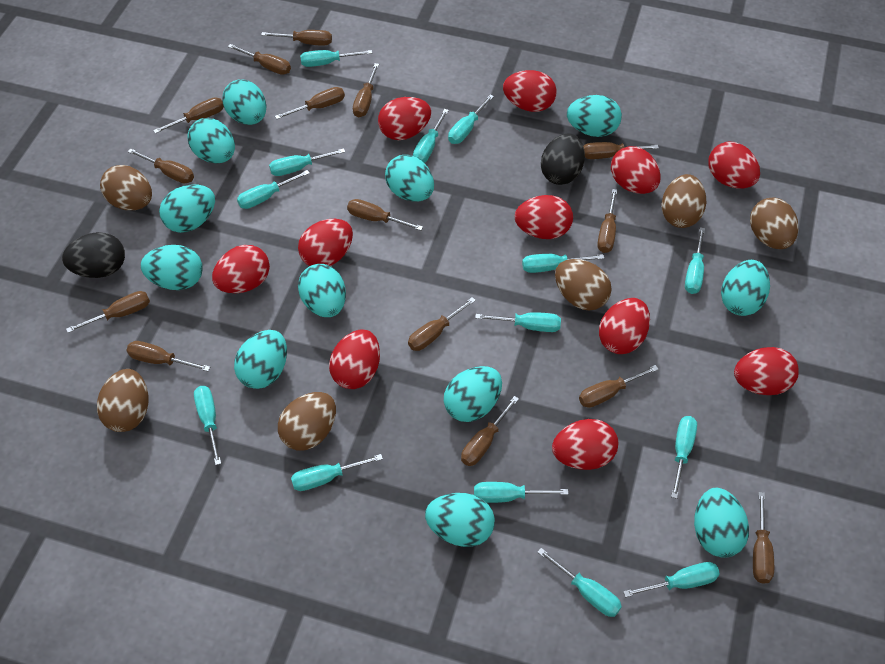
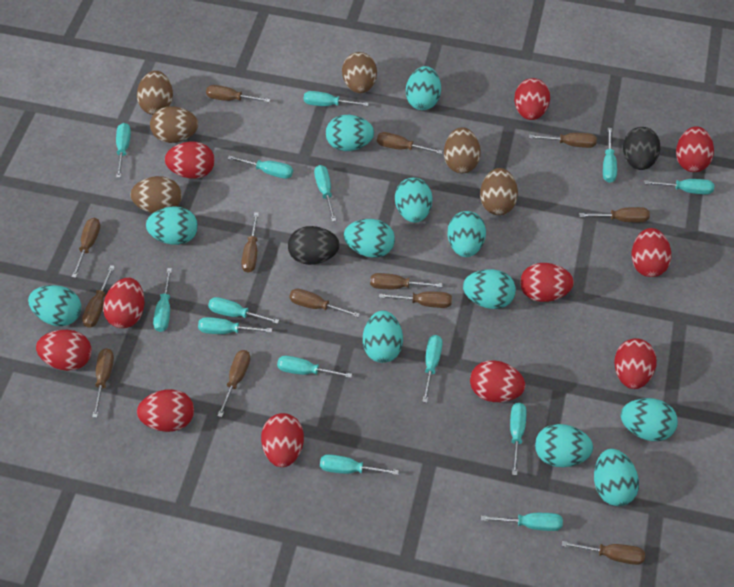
brown screwdriver: [66,291,150,333] [126,341,210,371] [127,148,194,184] [153,97,224,134] [228,44,291,75] [261,30,332,46] [275,87,345,119] [347,199,423,231] [353,63,379,117] [408,297,476,351] [461,396,519,466] [579,365,659,408] [583,142,659,159] [597,189,617,253] [753,492,774,584] = 15 -> [72,218,101,278] [82,265,115,328] [92,348,114,418] [206,85,270,102] [217,350,250,417] [241,212,259,272] [289,289,360,317] [370,273,443,289] [377,132,443,154] [379,291,452,308] [529,133,597,148] [561,541,645,565] [579,207,650,222] = 13

